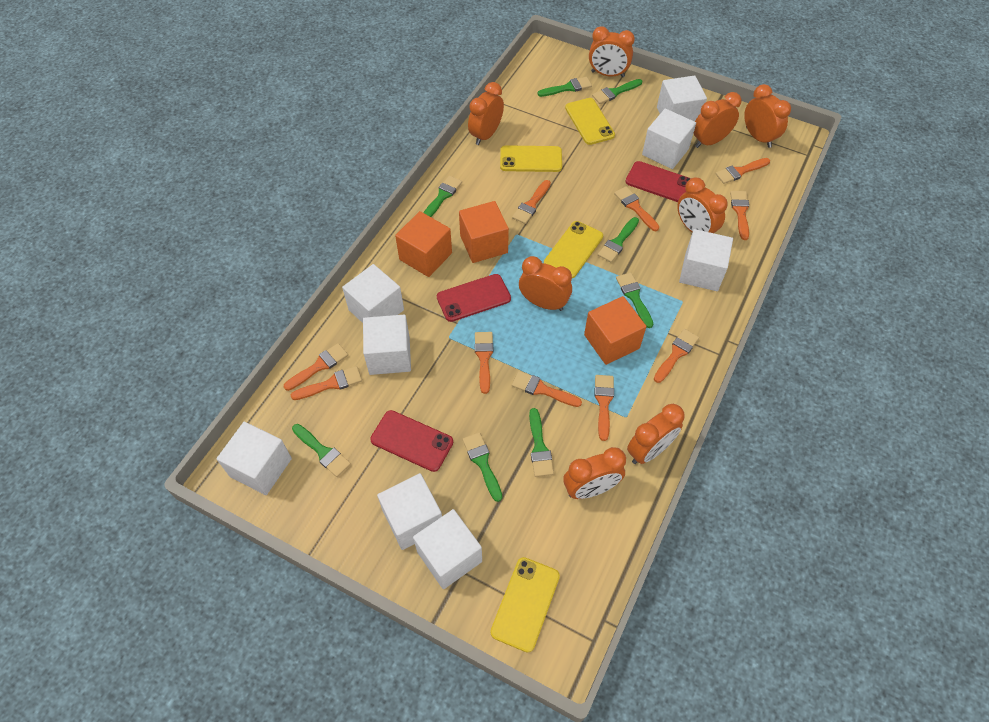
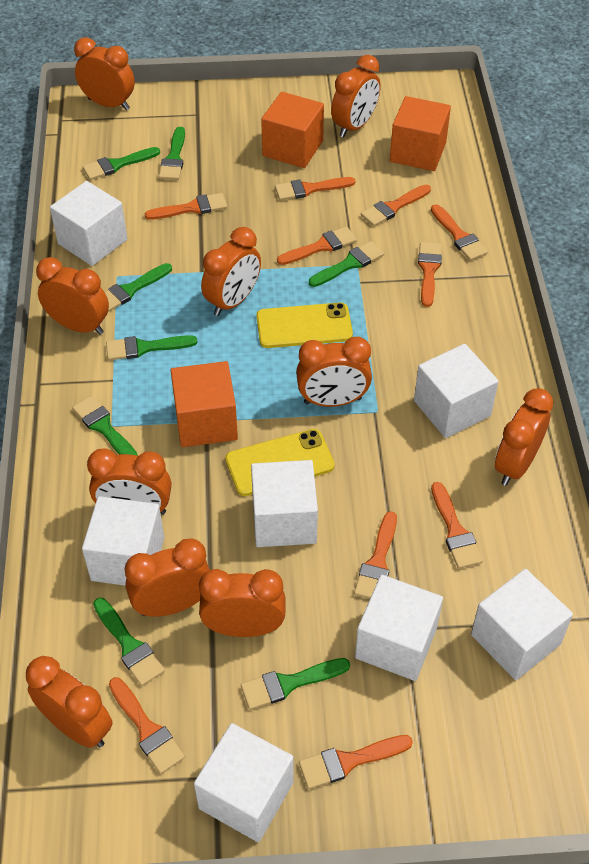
orange clock: [468,82,504,145] [519,256,572,311] [563,447,626,499] [589,26,635,77] [627,404,684,464] [677,177,728,233] [694,92,742,148] [744,84,791,148] = 8 -> [26,656,113,748] [36,257,109,335] [74,38,135,110] [87,449,171,515] [125,538,210,617] [199,569,286,637] [201,227,261,316] [296,337,372,407] [331,55,381,137] [495,388,553,486] = 10
red phone: [370,410,453,472] [437,274,511,322] [625,161,691,202] = 3 -> none = 0
white cube: [216,422,292,495] [342,264,404,323] [363,314,411,375] [377,473,442,550] [413,509,482,589] [642,108,696,169] [657,75,707,121] [679,229,733,291] = 8 -> [50,181,128,266] [82,496,164,586] [194,723,293,842] [251,460,318,547] [355,575,443,681] [414,344,499,438] [471,569,573,680] = 7
yellow phone: [490,557,560,653] [500,145,562,172] [544,221,603,278] [565,98,615,145] = 4 -> [225,429,335,496] [256,302,353,348] = 2

